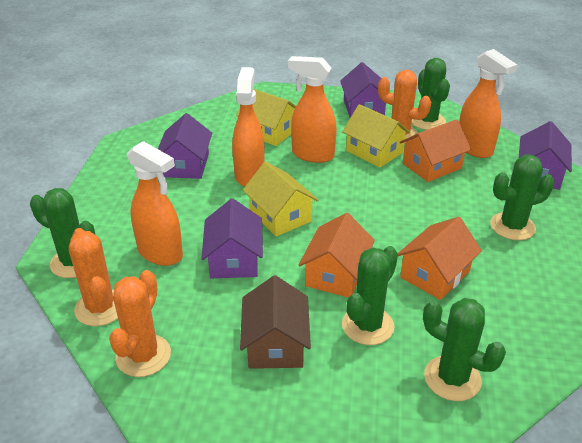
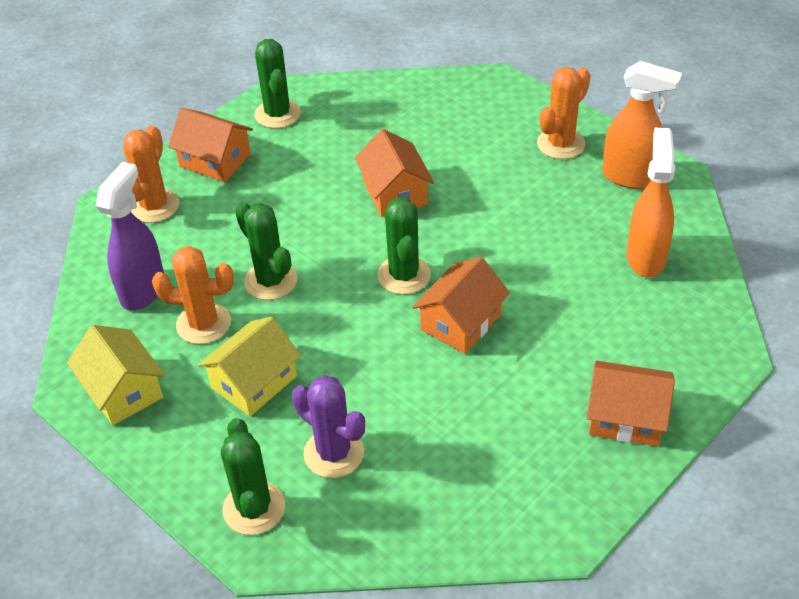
brown house: [240,275,311,369] = 1 -> none = 0
green cactus: [30,188,95,278] [342,246,398,345] [412,58,450,130] [423,298,506,401] [490,155,554,240] = 5 -> [221,418,285,535] [235,202,297,300] [255,39,301,128] [378,197,431,295] = 4
orange house: [299,213,375,297] [398,217,482,300] [400,119,471,182] = 3 -> [168,108,253,182] [355,129,434,217] [412,257,510,354] [587,361,675,446] = 4
orange spray bottle: [127,141,183,266] [232,67,265,186] [288,56,337,163] [459,49,517,158] = 4 -> [602,61,682,189] [627,128,676,278] = 2
purple cactus: none = 0 -> [292,375,365,478] = 1
purple house: [158,113,212,179] [201,199,263,278] [340,62,386,118] [518,121,572,190] = 4 -> none = 0
purple spray bottle: none = 0 -> [96,162,164,311] = 1
yellow house: [236,89,296,146] [243,161,319,236] [342,104,411,168] = 3 -> [67,325,165,425] [198,317,301,416] = 2

